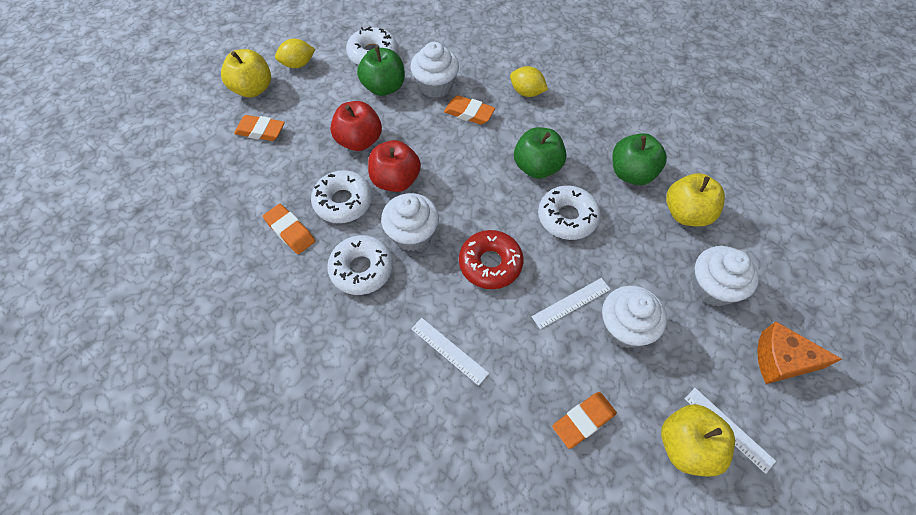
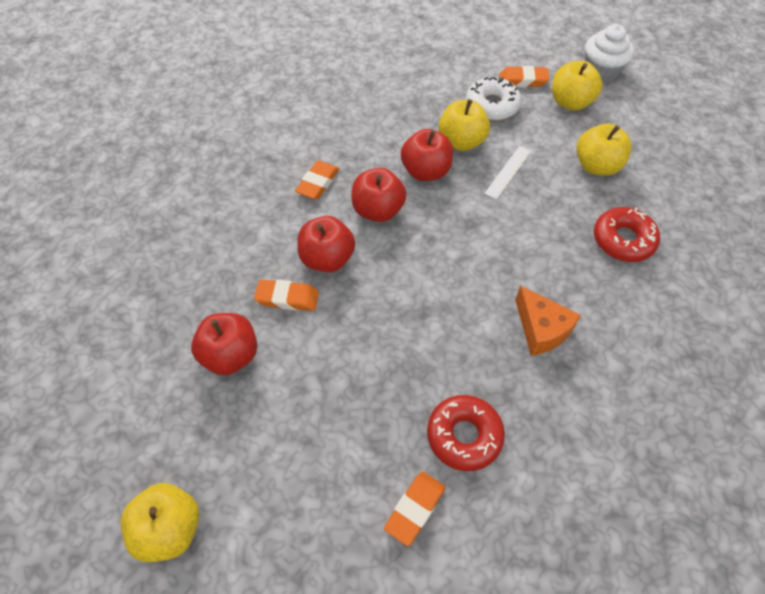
green apple: [357,47,405,96] [514,127,566,179] [612,133,667,185] = 3 -> none = 0
red apple: [330,101,382,151] [368,140,421,192] = 2 -> [191,313,257,375] [297,216,355,272] [352,168,407,222] [401,129,453,181] = 4
red donut: [459,230,523,289] = 1 -> [427,395,505,471] [594,207,660,262] = 2
white cupcake: [381,193,439,251] [410,42,459,98] [602,286,667,348] [692,246,759,306] = 4 -> [585,24,634,82] = 1
white donut: [311,170,372,223] [327,235,393,295] [346,26,397,65] [538,185,601,240] = 4 -> [466,77,521,121] = 1
white ruler: [411,318,489,386] [531,278,611,329] [685,388,776,474] = 3 -> [484,146,531,200] = 1
yellow apple: [221,49,271,98] [661,404,735,477] [666,173,725,227] = 3 -> [120,483,199,562] [439,99,490,151] [552,61,603,111] [576,123,632,176] = 4
yellow lemon: [275,39,315,68] [510,66,548,97] = 2 -> none = 0

